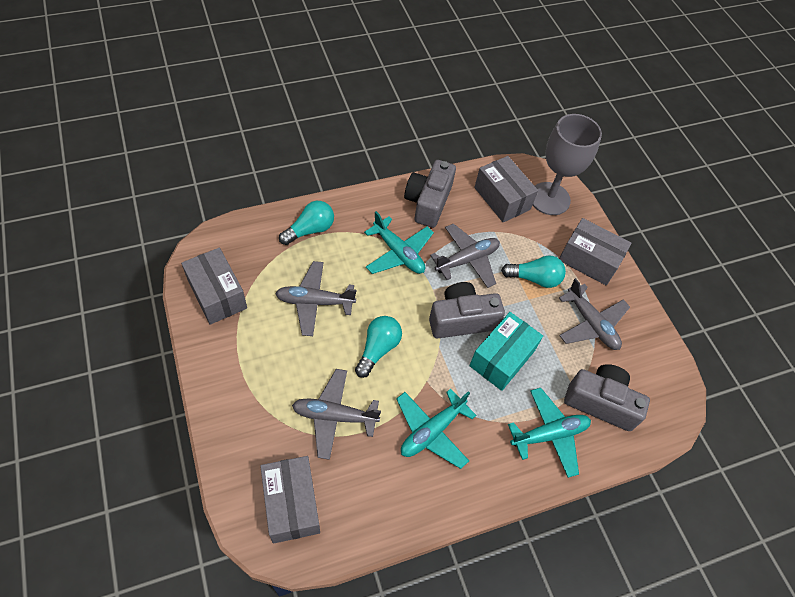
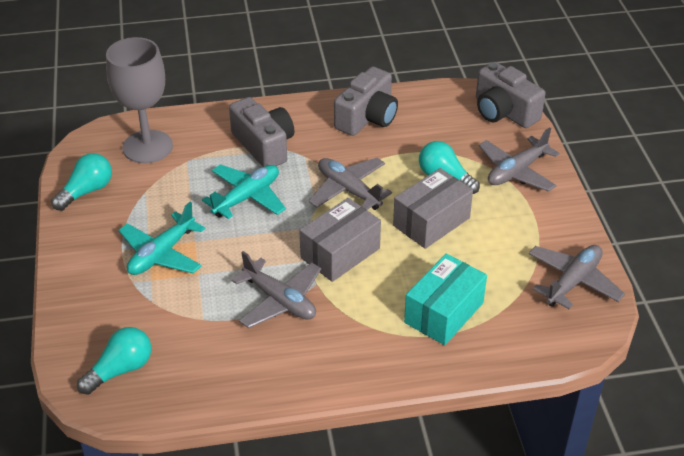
grey box: [181,248,247,325] [260,456,320,544] [474,156,538,222] [559,218,631,286] = 4 -> [299,198,381,282] [393,168,473,249] = 2
turquoise plane: [364,211,434,274] [396,389,476,469] [508,388,591,478] = 3 -> [119,202,205,275] [202,164,286,219] = 2

